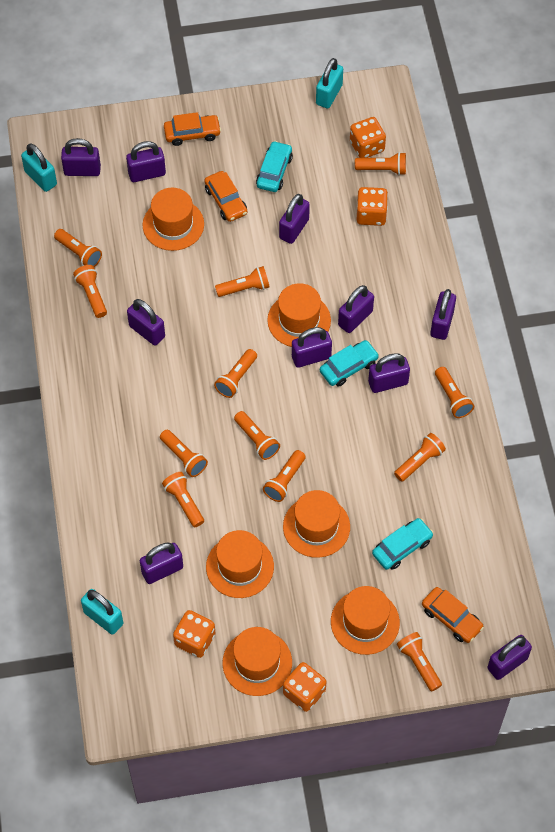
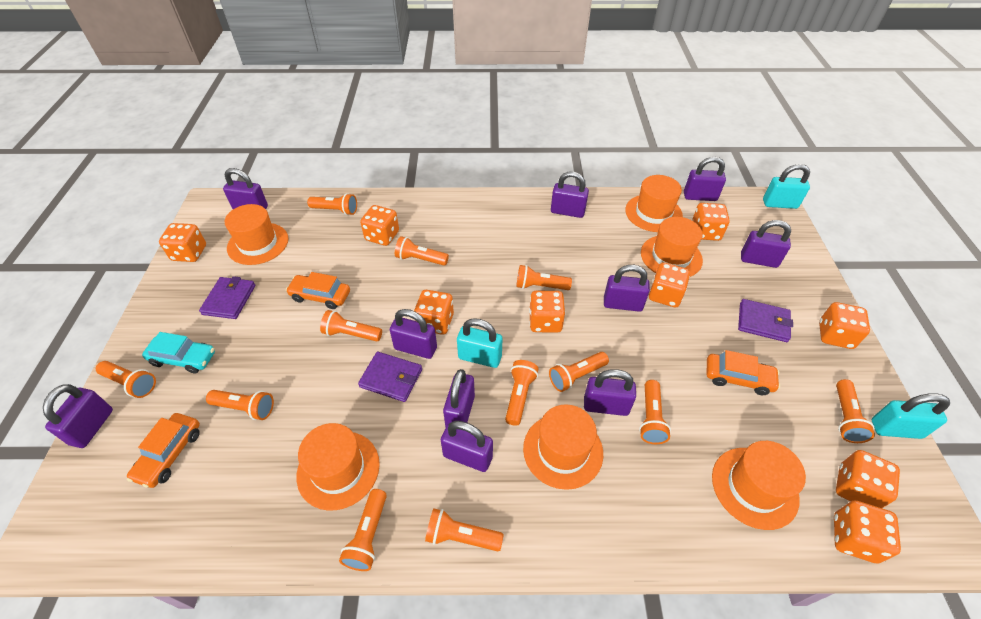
orange dice: [173,610,215,658] [283,662,326,712] [350,117,386,158] [357,187,388,226] = 4 -> [159,223,206,262] [360,205,399,246] [414,290,454,335] [529,291,565,333] [649,262,690,308] [692,203,730,241] [819,302,870,349] [834,501,901,563] [836,450,900,508] = 9
purple wallet: none = 0 -> [199,276,255,319] [358,352,422,402] [738,299,793,342] = 3
turquoise car: [256,141,293,192] [320,340,379,387] [372,518,434,570] = 3 -> [142,332,215,374] = 1

